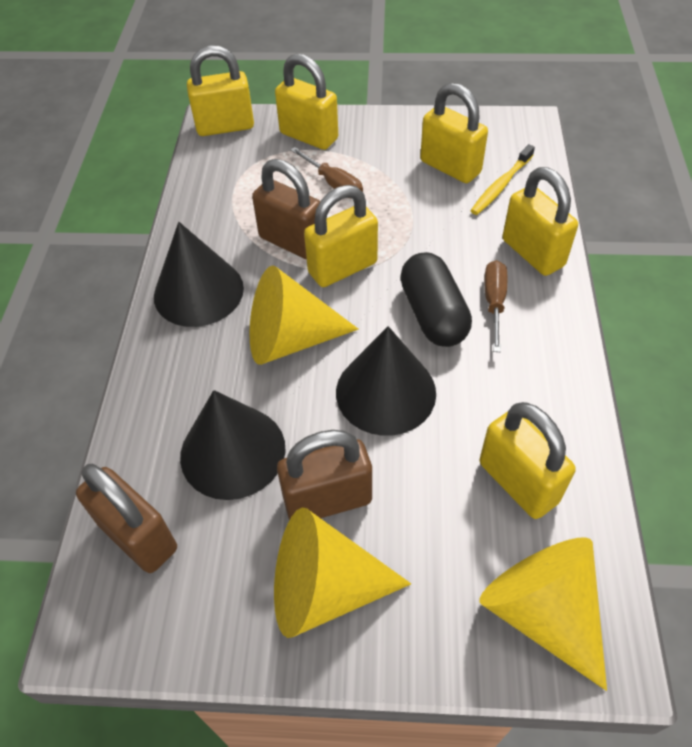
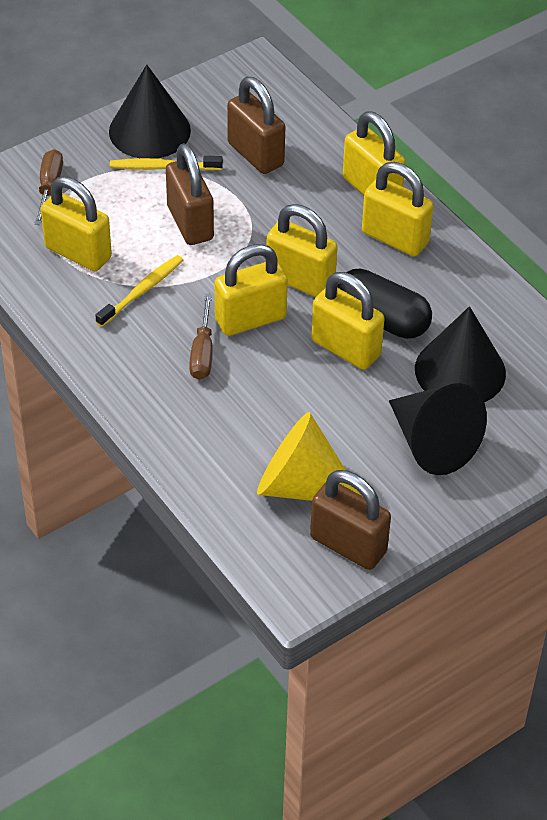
yellow cone: [249,266,359,365] [274,508,411,638] [480,537,607,691] = 3 -> [257,412,362,501] = 1
yellow toothbrush: [470,144,535,215] = 1 -> [95,255,183,327] [110,156,223,170] = 2

